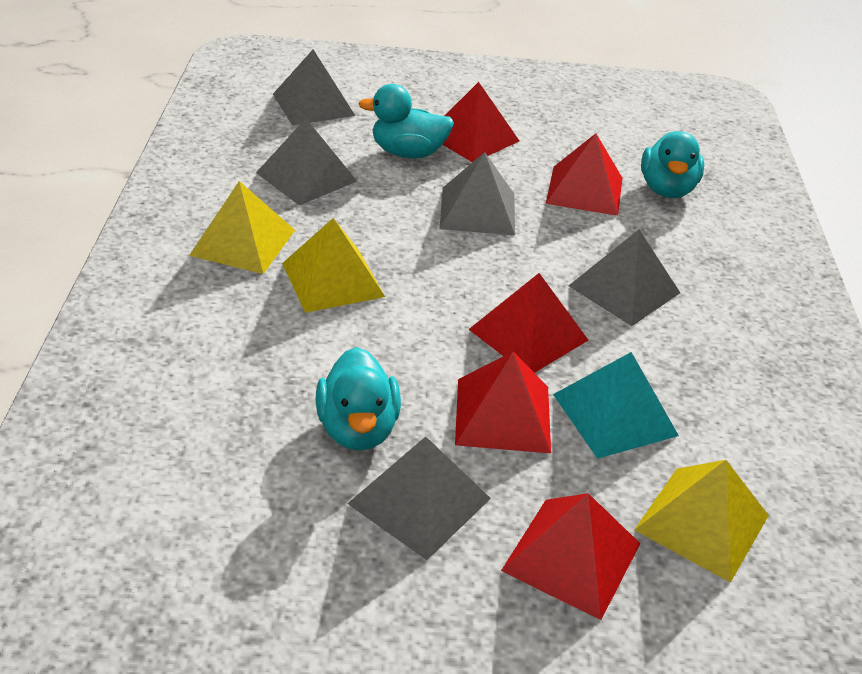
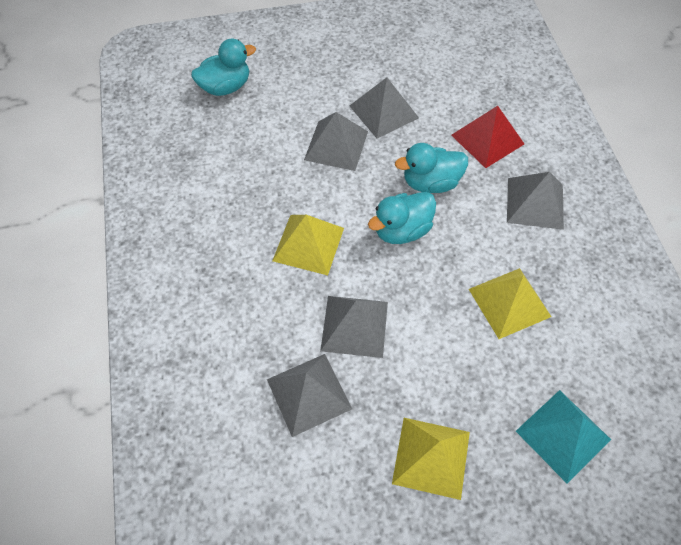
red pyramid: [442,82,519,162] [455,352,551,453] [468,273,588,373] [501,493,641,620] [546,133,622,216] = 5 -> [451,106,524,168] = 1

